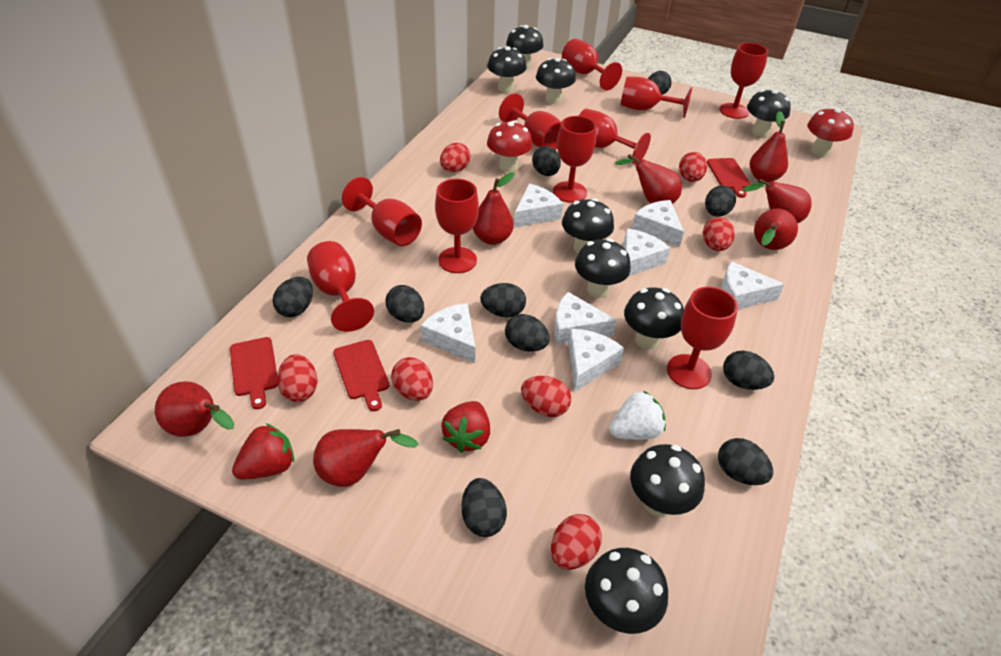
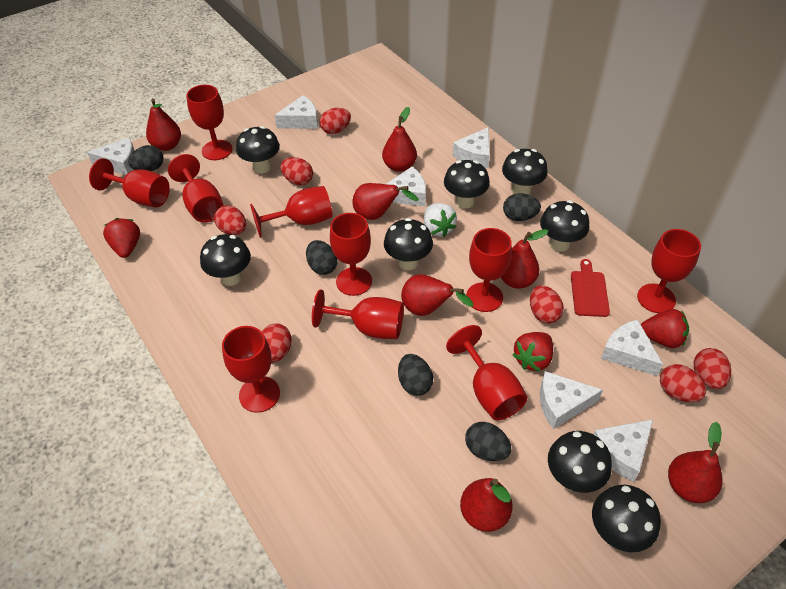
black egg: [273,277,313,317] [385,285,424,323] [462,478,507,537] [480,283,526,317] [505,314,550,352] [532,146,561,176] [648,71,672,95] [705,185,736,217] [718,438,773,485] [723,351,774,390] = 10 -> [128,145,163,171] [306,240,337,275] [398,354,433,396] [465,422,511,461] [503,193,541,221] = 5
black mushroom: [487,46,527,93] [506,25,543,69] [536,57,576,104] [562,198,614,253] [575,239,631,298] [585,548,668,634] [624,287,684,349] [630,444,705,517] [747,89,791,137] = 9 -> [200,234,251,286] [236,126,280,174] [384,218,433,270] [444,160,490,209] [502,149,548,195] [540,200,589,252] [548,431,612,493] [592,485,661,552] = 8
red cutting board: [230,337,278,409] [333,340,390,411] [707,158,751,198] = 3 -> [571,259,610,317] = 1
red mushroom: [487,120,533,172] [807,107,854,157] = 2 -> none = 0
red strawberry: [232,423,294,480] [442,401,490,453] = 2 -> [103,218,140,258] [512,332,553,372] [641,309,689,348] = 3

